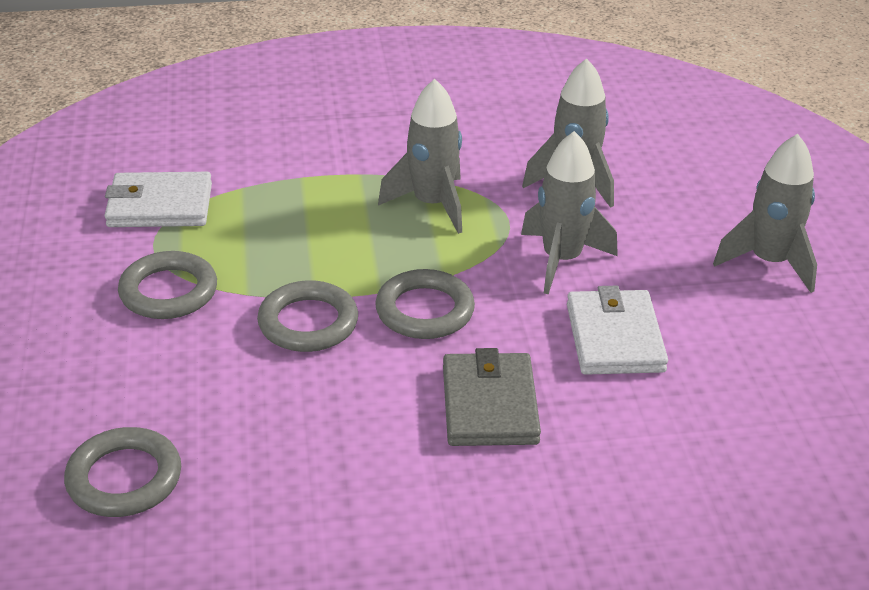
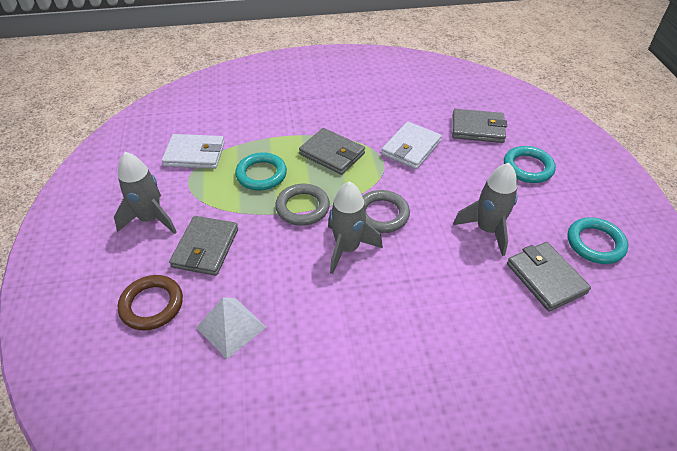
brown ring: none = 0 -> [118,275,183,331] = 1
grey ring: [64,427,181,517] [118,251,217,319] [257,280,358,352] [375,269,475,339] = 4 -> [275,184,330,226] [362,190,410,233] = 2
grey rocket: [378,79,462,234] [521,131,618,294] [522,58,614,208] [713,134,817,293] = 4 -> [114,152,176,234] [328,181,383,274] [453,163,518,256] = 3
grey wallet: [443,348,541,446] = 1 -> [169,216,238,276] [299,128,365,175] [452,109,507,143] [507,242,591,312] = 4
turquoise ring: none = 0 -> [235,152,287,191] [504,146,556,183] [568,217,628,264] = 3
white pyramid: none = 0 -> [196,297,266,359] = 1

